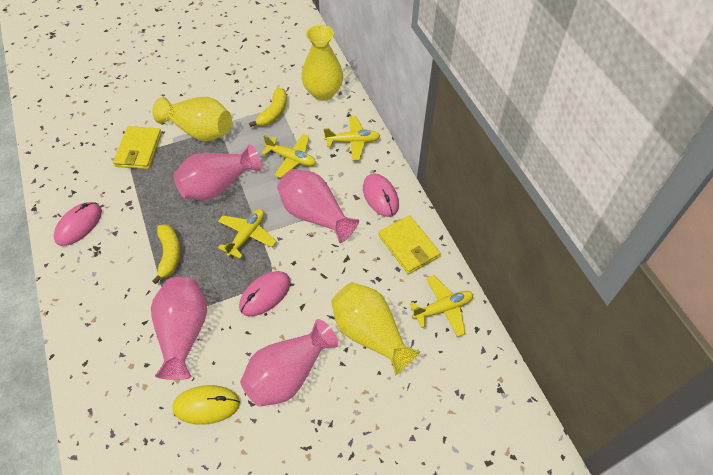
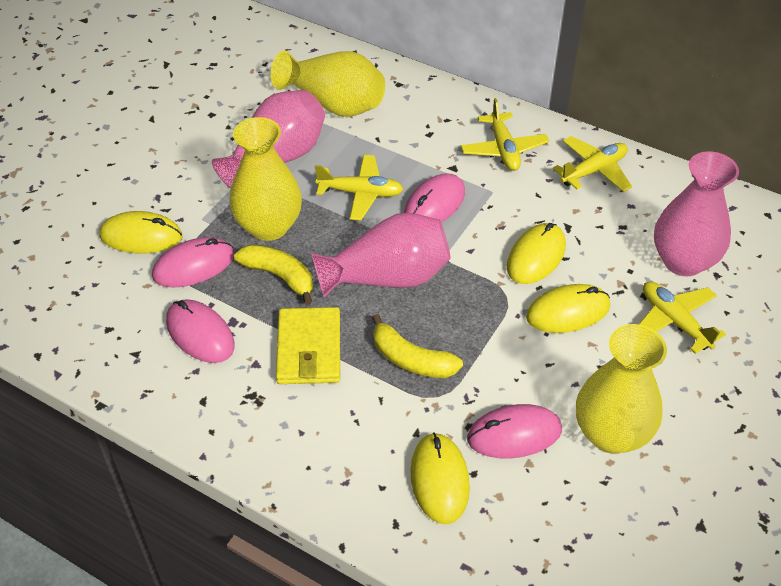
pink mouse: [54,202,102,246] [239,271,291,316] [363,174,399,217] = 3 -> [152,237,234,288] [166,299,235,363] [404,174,465,222] [467,404,562,459] = 4
pink vase: [151,277,207,380] [174,144,261,201] [240,319,338,407] [277,169,359,243] = 4 -> [212,90,325,189] [312,212,451,298] [654,151,739,276] = 3
yellow mouse: [172,385,240,425] = 1 -> [100,211,182,253] [410,432,470,524] [507,223,566,284] [526,284,610,333] = 4
yellow wallet: [113,126,162,169] [379,215,440,274] = 2 -> [276,307,340,384] = 1

